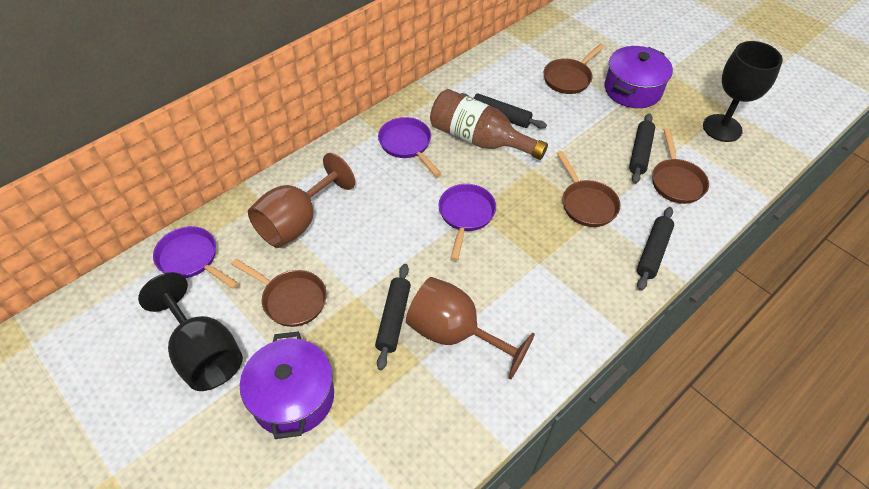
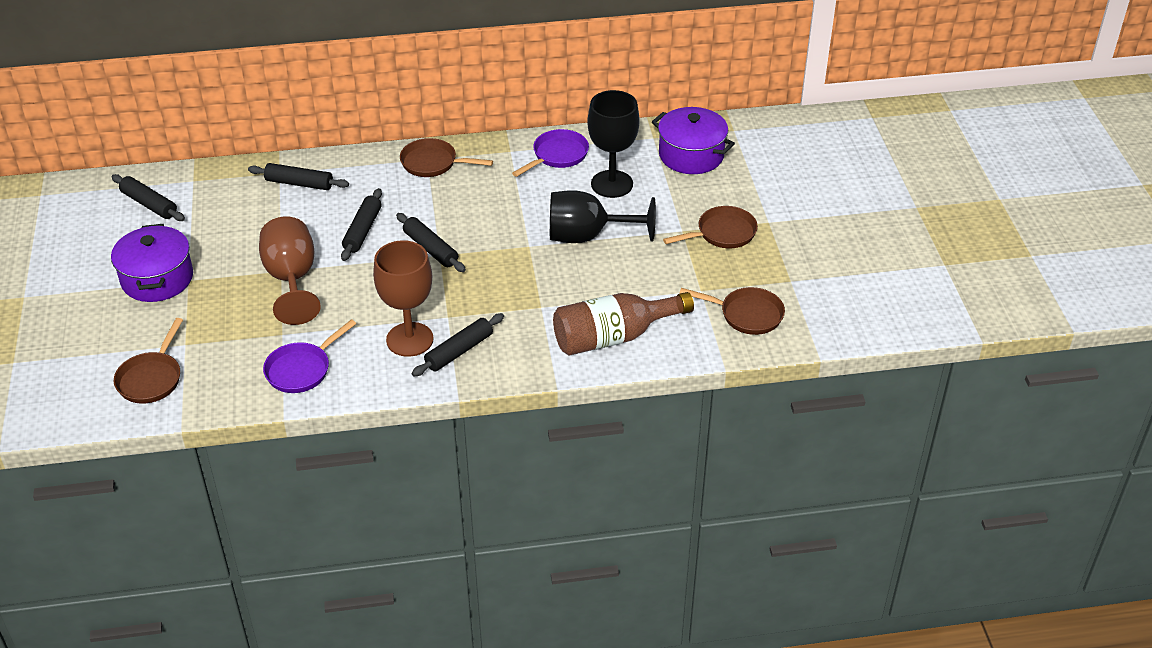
black rolling pin: [375,264,411,370] [460,93,547,129] [629,113,655,184] [637,207,674,291] = 4 -> [112,174,185,221] [248,163,349,190] [341,188,382,261] [396,213,466,272] [412,313,504,376] = 5
purple pan: [153,226,239,289] [378,117,441,176] [438,184,496,261] = 3 -> [263,319,356,393] [512,129,589,177] = 2

